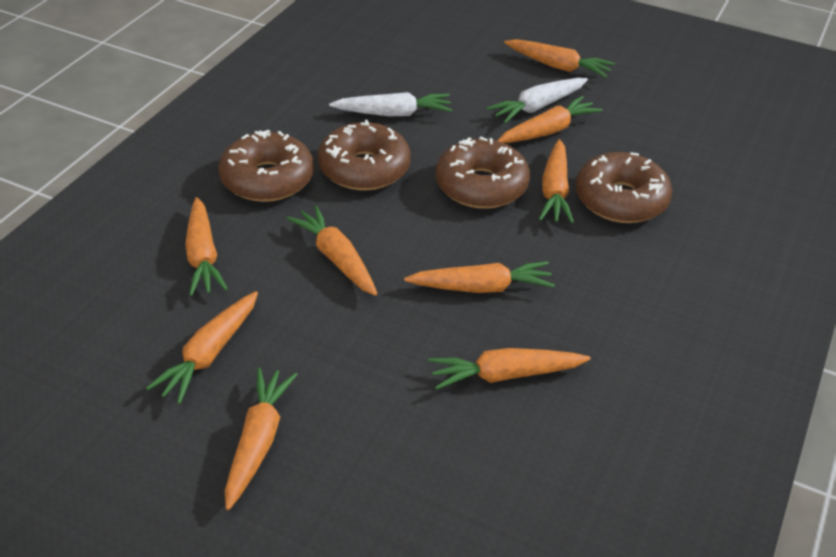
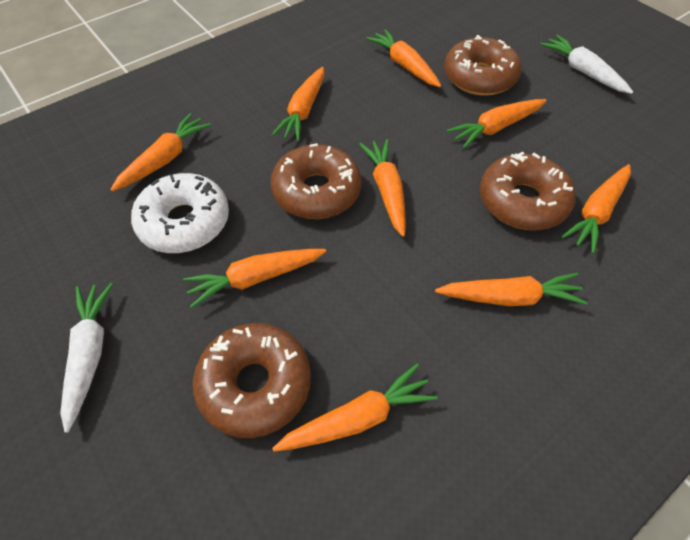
white donut: none = 0 -> [131,173,229,253] = 1

